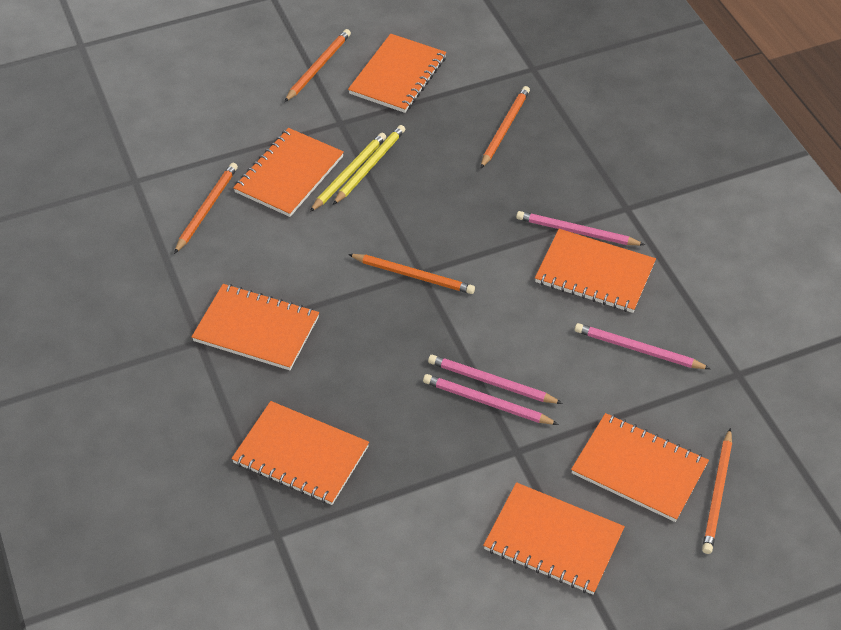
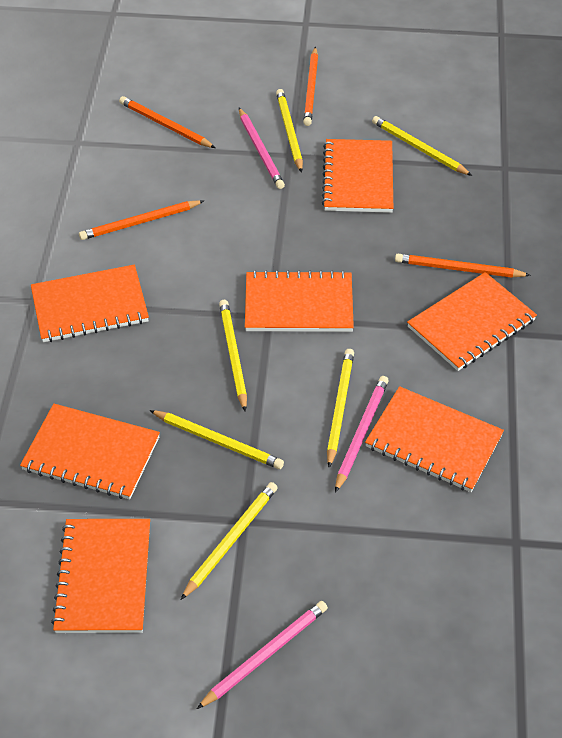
orange pencil: [174,163,238,254] [284,29,351,102] [348,254,475,294] [480,86,530,169] [702,428,732,554] = 5 -> [79,200,204,240] [119,96,215,148] [303,47,318,126] [395,254,531,278] = 4
pink pencil: [423,374,559,425] [428,355,563,404] [516,211,645,245] [575,323,710,369] = 4 -> [197,601,328,709] [239,108,285,189] [335,376,389,493] = 3
yellow pencil: [310,133,386,212] [333,125,405,205] = 2 -> [149,410,284,469] [181,482,278,600] [219,300,247,412] [276,89,303,173] [327,349,354,468] [372,116,472,176] = 6

